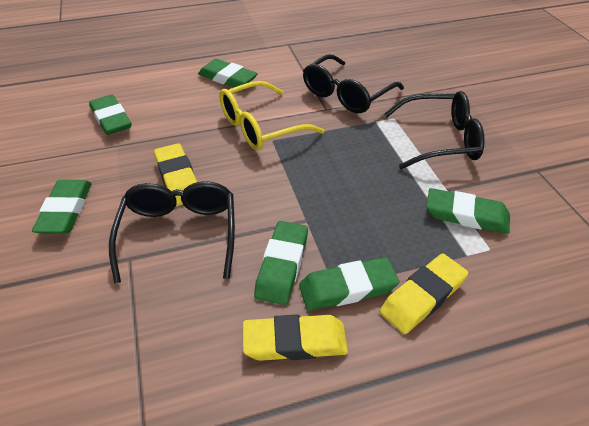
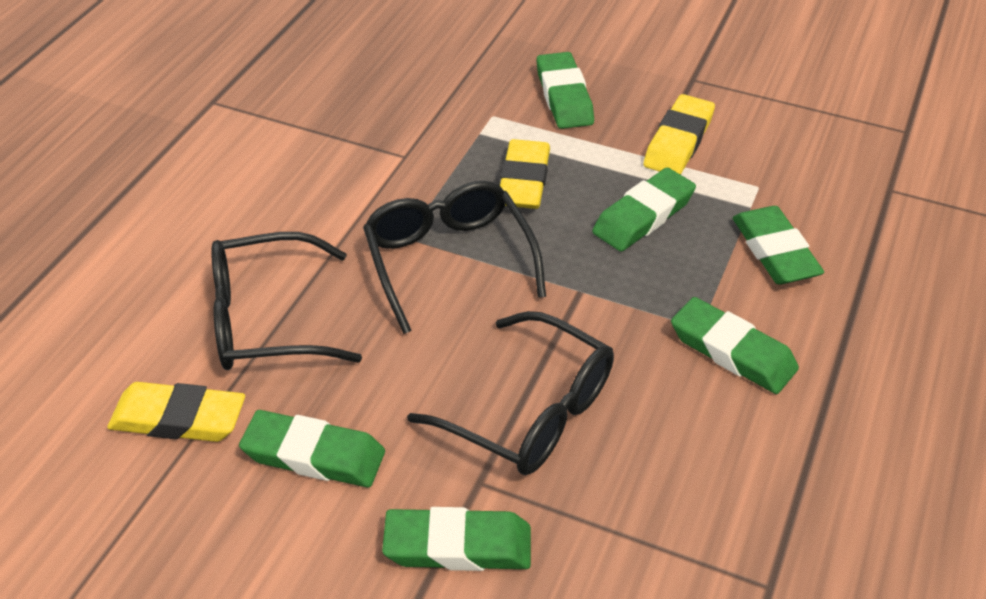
yellow glasses: [219,81,324,151] = 1 -> none = 0

